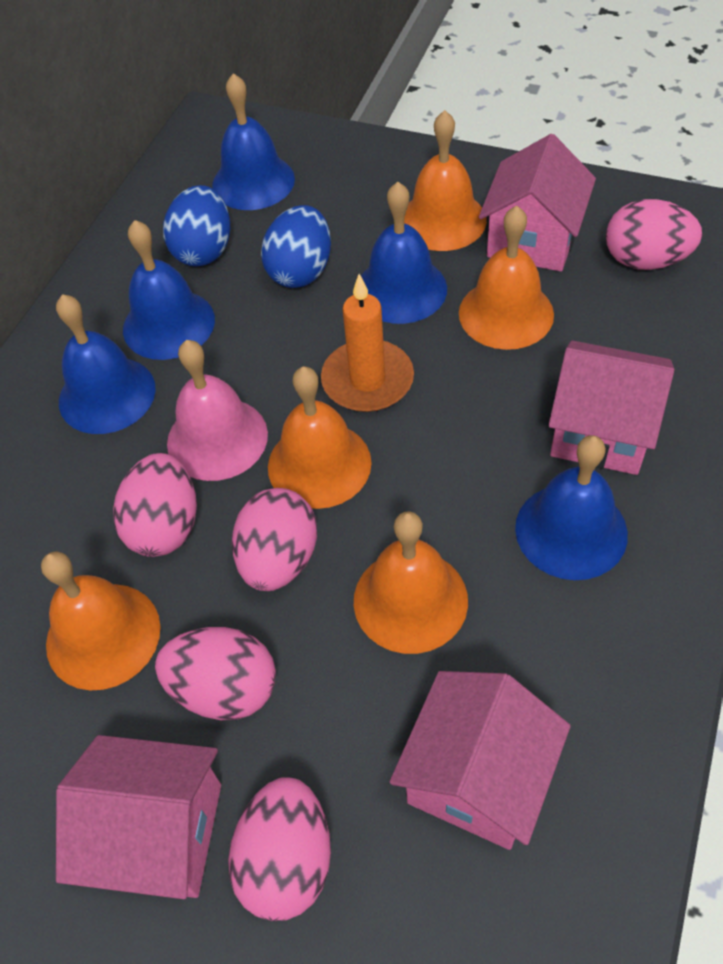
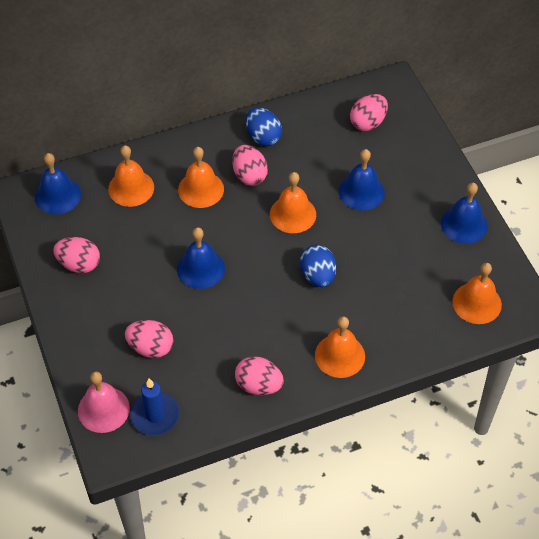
blue bell: [56,294,156,434] [123,220,215,360] [212,73,295,210] [361,182,447,324] [515,435,628,580] = 5 -> [35,153,81,214] [177,227,225,289] [339,149,385,210] [441,182,488,244] = 4
blue candle: none = 0 -> [130,378,179,436] = 1
orange candle: [321,274,414,412] = 1 -> none = 0
pink house: [56,735,221,899] [390,671,571,850] [479,134,596,272] [548,340,674,475] = 4 -> none = 0

